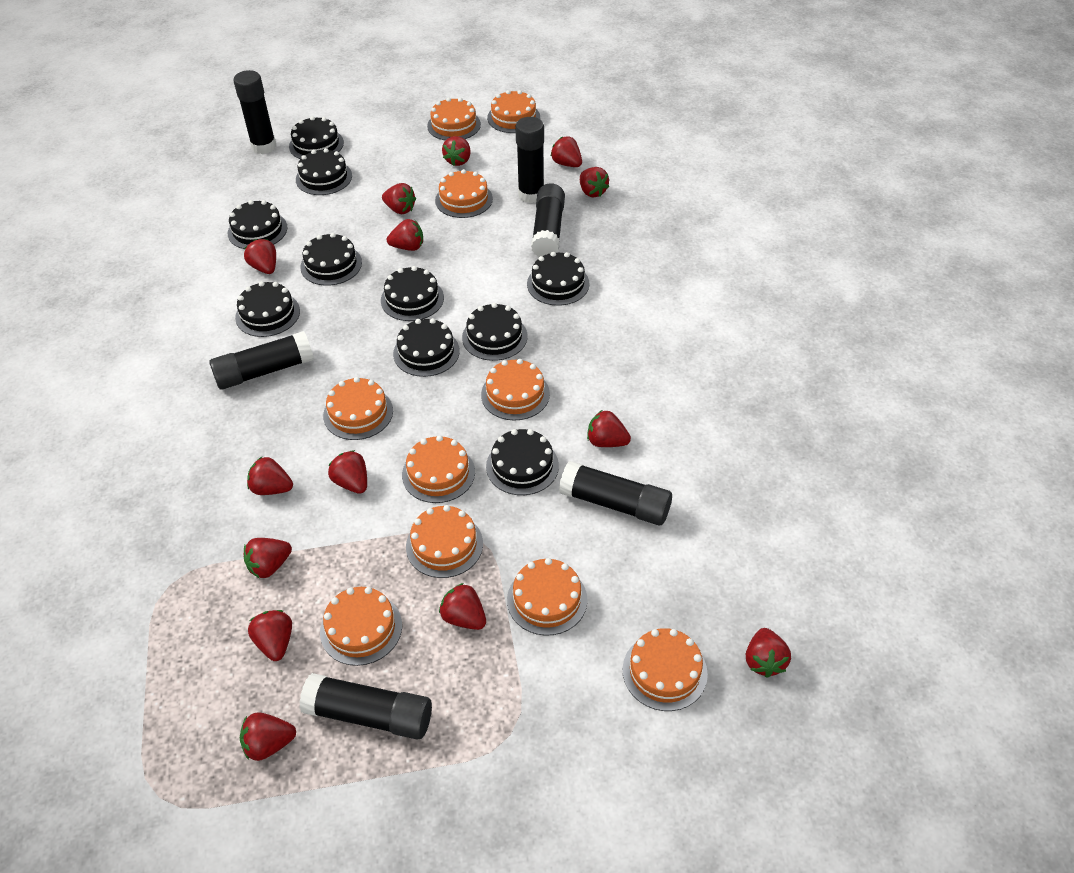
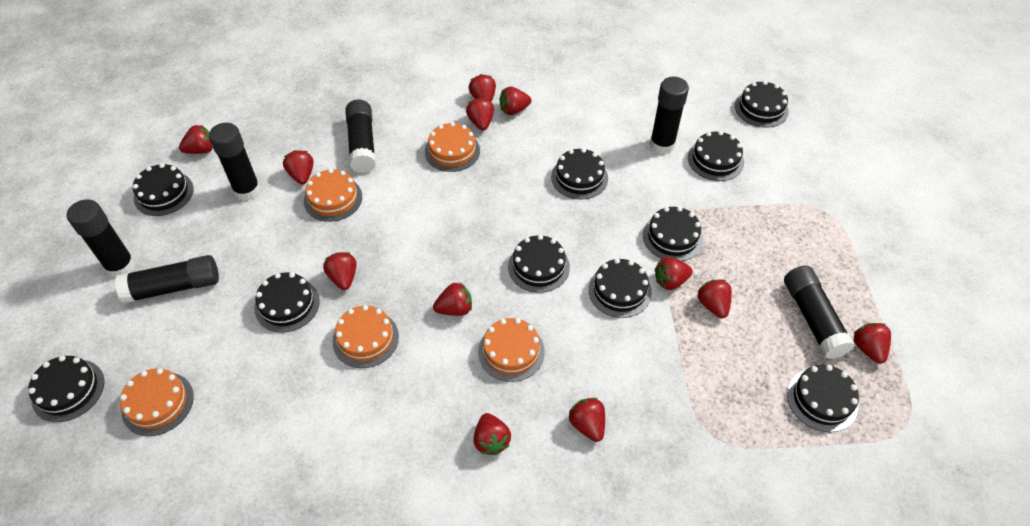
orange cake: [320,587,402,666] [323,377,393,440] [402,435,475,503] [406,505,483,578] [427,98,481,141] [435,169,493,218] [481,359,550,420] [487,90,540,133] [507,558,587,636] [623,628,708,711] = 10 -> [120,368,194,436] [304,169,362,222] [332,305,399,368] [425,122,480,172] [478,318,545,382] = 5
red strawberry: [240,712,296,761] [244,239,276,274] [244,538,292,578] [247,457,293,495] [248,610,292,661] [328,450,367,494] [382,183,416,214] [387,219,423,251] [439,583,486,630] [442,136,471,166] [551,136,582,167] [580,167,609,197] [587,410,631,447] [746,628,791,678] = 14 -> [179,125,213,154] [283,150,313,184] [323,252,357,290] [433,282,472,316] [466,97,494,130] [469,74,496,102] [474,413,511,455] [499,87,532,115] [569,398,605,442] [655,257,693,290] [698,279,732,318] [853,323,891,364] = 12

